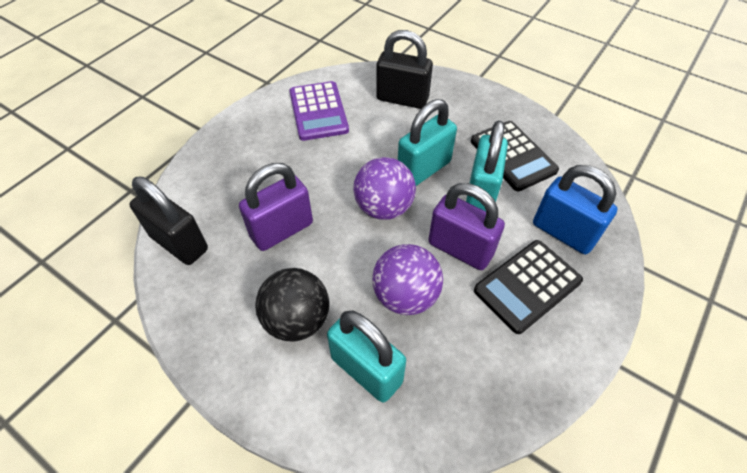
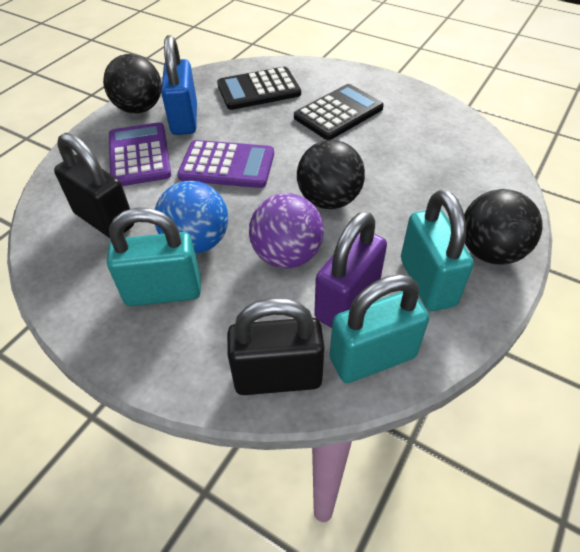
black ball: [255,268,329,342] = 1 -> [103,54,162,113] [297,140,365,209] [464,189,542,265] = 3
blue ball: none = 0 -> [155,181,228,254] = 1
purple ball: [353,157,416,220] [372,244,443,315] = 2 -> [249,193,324,269] = 1
purple calculator: [289,81,349,141] = 1 -> [109,122,171,186] [177,140,274,188] = 2
purple padlock: [239,163,313,251] [428,183,505,270] = 2 -> [314,211,387,328] = 1

